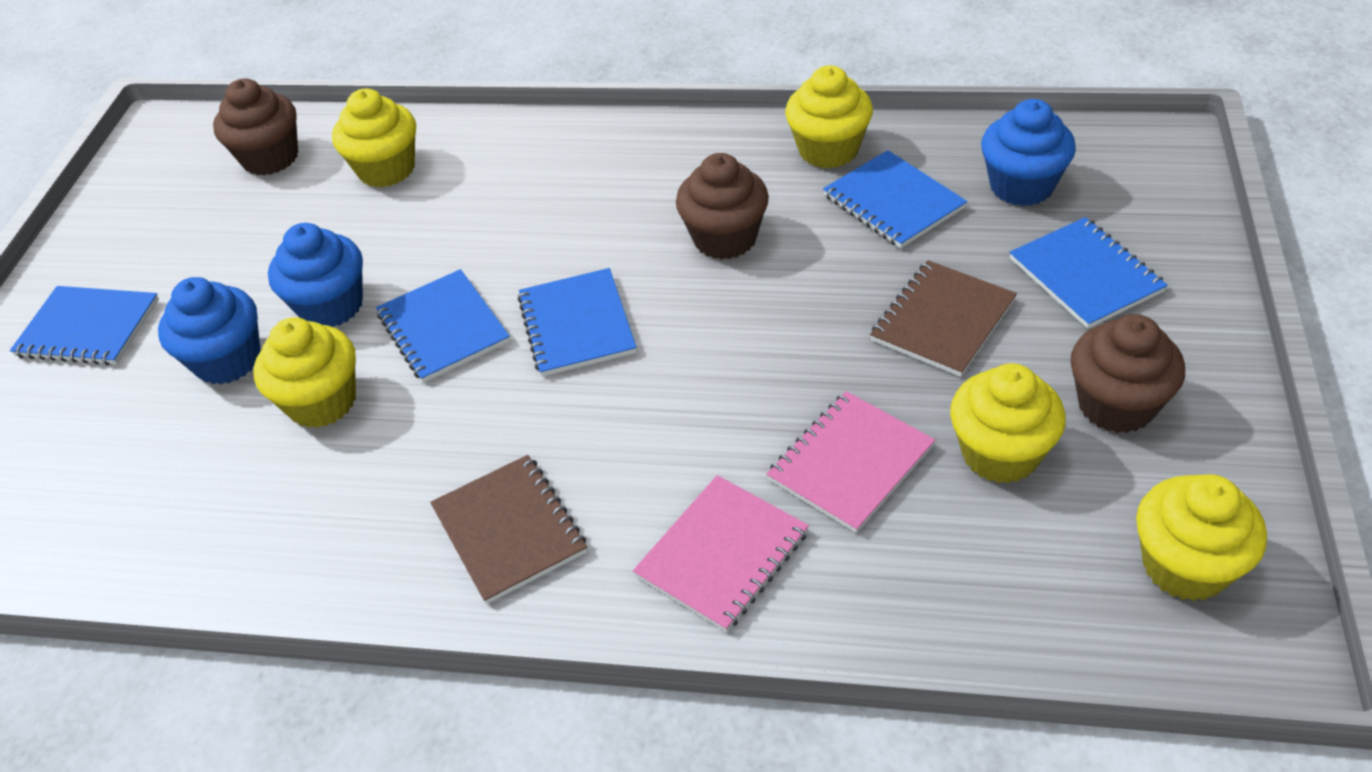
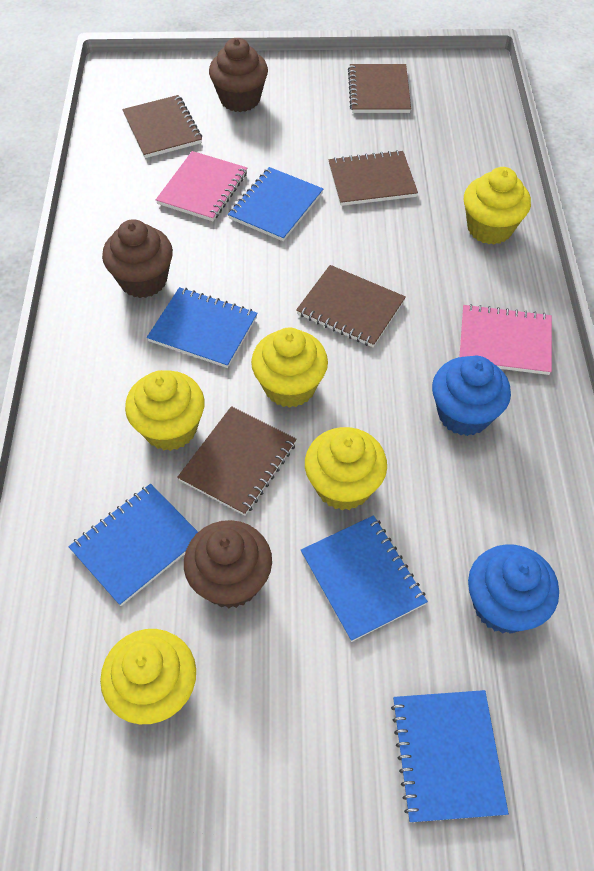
blue cupcake: [158,277,261,385] [268,223,363,327] [981,99,1076,206] = 3 -> [432,356,511,436] [468,544,559,634] = 2
brown notebook: [430,455,587,604] [870,260,1017,377] = 2 -> [122,95,202,158] [177,406,297,516] [296,265,406,347] [329,150,418,206] [348,64,411,113] = 5

